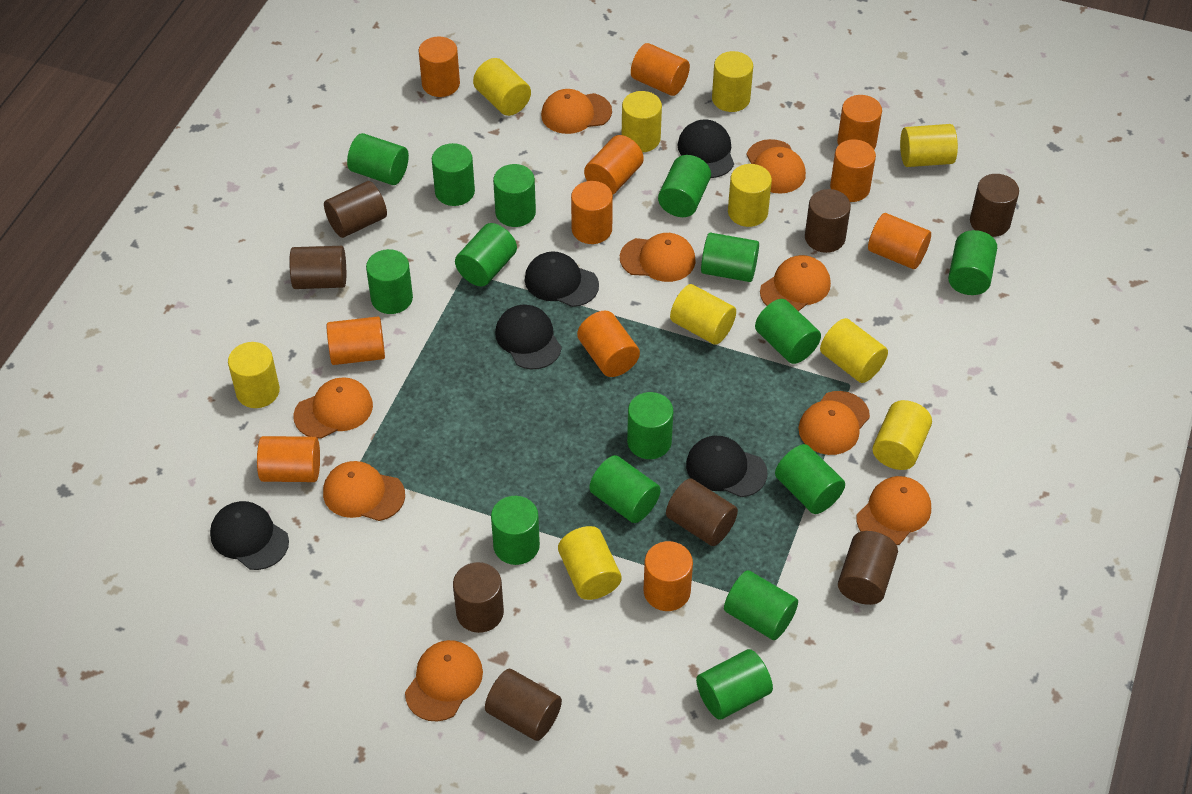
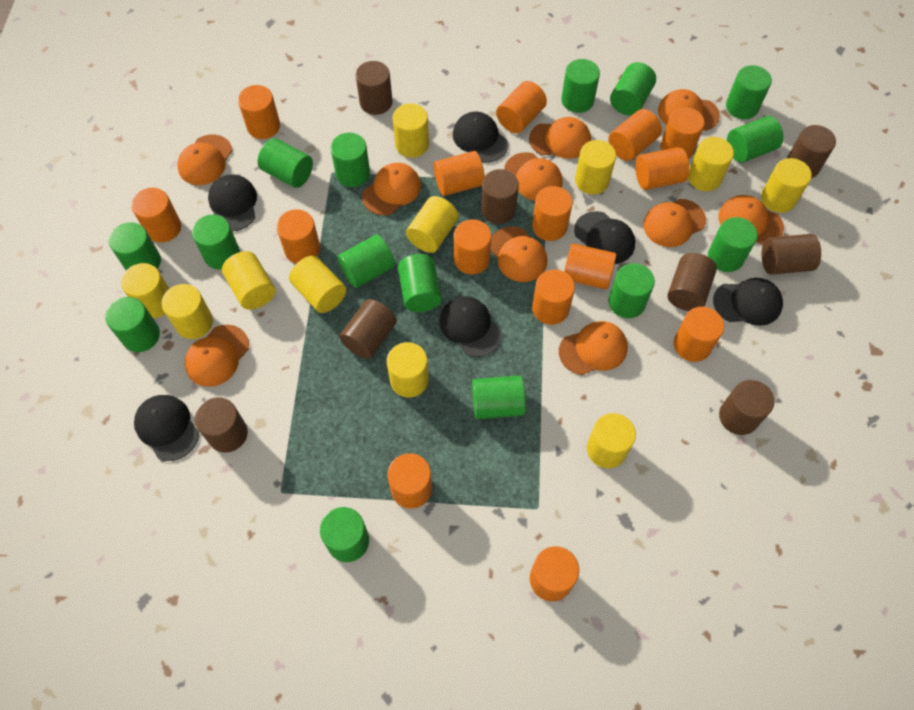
black cap: [210,501,289,570] [495,304,562,369] [525,251,599,307] [678,119,734,178] [686,436,767,497] = 5 -> [134,395,199,461] [208,174,257,231] [440,296,502,357] [453,112,508,163] [574,211,635,264] [713,278,783,326] = 6
orange cap: [293,377,373,439] [323,461,405,521] [405,640,483,722] [541,89,612,134] [620,233,696,282] [747,139,806,194] [760,255,831,311] [798,391,870,455] [856,476,931,545] = 9 -> [177,134,232,185] [185,325,249,387] [362,163,421,215] [491,226,547,282] [504,152,563,201] [529,117,591,159] [559,321,628,375] [643,199,706,247] [658,89,720,131] [718,195,784,245] = 10
orange cylinder: [257,436,320,482] [326,316,385,365] [418,36,460,97] [571,181,613,244] [577,311,640,377] [584,135,644,195] [631,43,690,96] [644,541,693,611] [830,140,876,202] [837,95,882,149] [868,213,931,269] = 11 -> [131,188,181,243] [238,85,280,139] [276,209,320,264] [387,453,432,509] [434,151,485,196] [454,219,492,274] [496,81,547,133] [530,546,579,601] [532,186,573,241] [532,269,575,325] [564,243,616,289] [608,109,662,161] [635,147,689,190] [660,107,704,159] [674,307,724,362] = 15
yellow cylinder: [228,342,280,408] [473,58,531,116] [558,526,622,600] [622,91,662,152] [670,284,736,345] [712,51,753,112] [728,164,772,227] [820,318,888,383] [872,400,932,470] [900,124,958,167] = 10 -> [121,263,169,318] [162,284,213,339] [222,251,275,310] [289,256,346,313] [387,342,429,397] [393,103,429,158] [406,196,458,253] [575,140,616,195] [587,413,636,468] [688,137,734,191] [761,158,812,213] = 11

